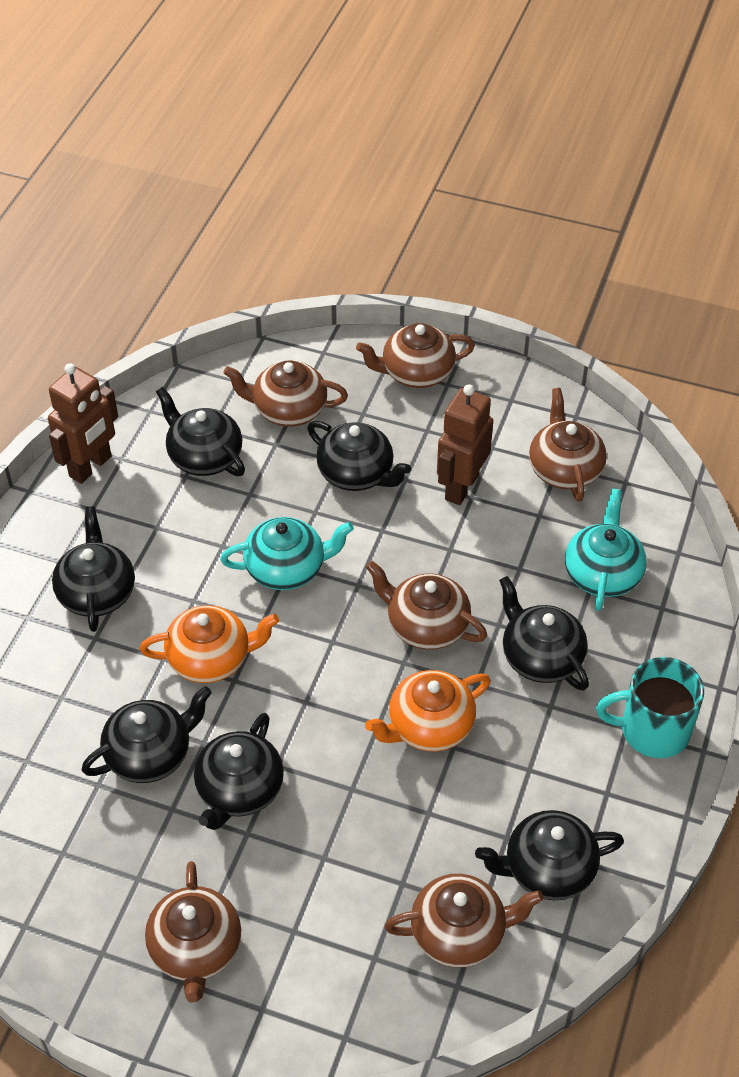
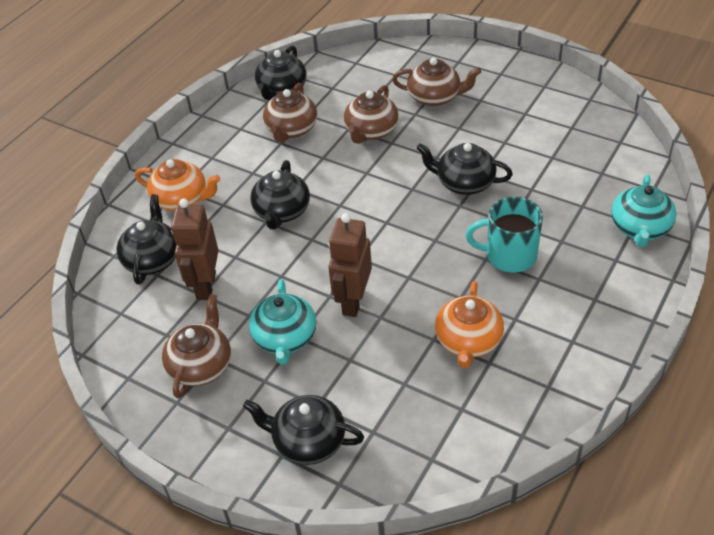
black teapot: [52,506,135,632] [82,686,212,783] [156,387,245,476] [194,713,284,830] [307,421,411,491] [475,810,624,900] [499,576,589,690] = 7 -> [116,194,176,285] [243,395,364,465] [250,160,310,230] [255,46,307,101] [416,143,513,195] = 5
brown teapot: [145,861,241,1003] [223,361,348,427] [356,323,475,388] [366,561,487,650] [384,874,544,968] [529,388,607,502] = 6 -> [162,294,231,398] [263,83,317,143] [344,85,399,144] [392,58,481,107] = 4

